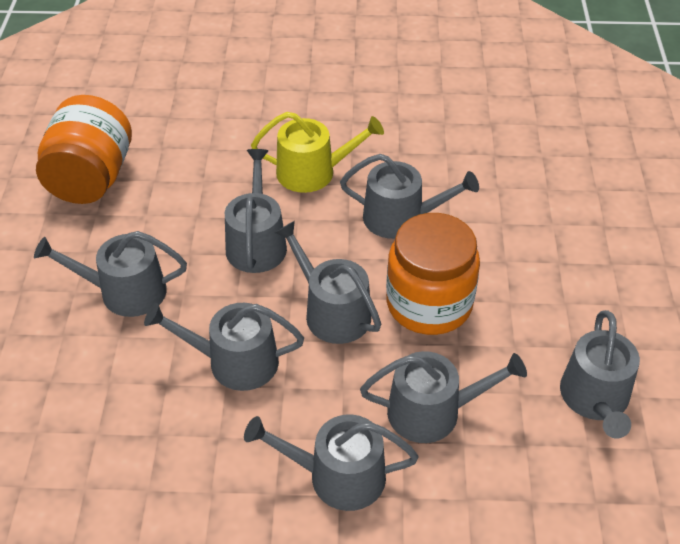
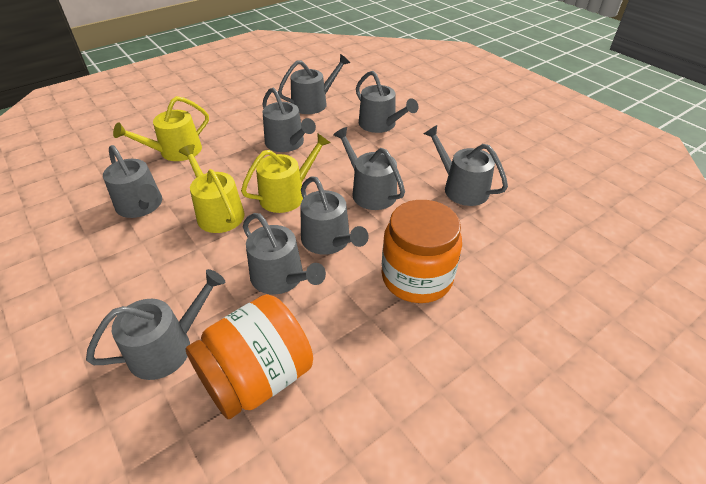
grey watering can: [34,231,187,317] [144,303,304,391] [225,149,287,273] [244,414,418,511] [275,221,381,344] [340,154,479,239] [360,351,527,443] [560,310,640,439] = 8 -> [86,269,225,380] [103,145,162,218] [243,213,326,294] [262,88,316,152] [278,54,350,114] [301,176,369,255] [333,127,405,210] [356,71,419,133] [424,125,508,206] = 9
yellow watering can: [251,112,384,193] = 1 -> [113,96,209,161] [179,144,245,233] [241,134,330,213] = 3

